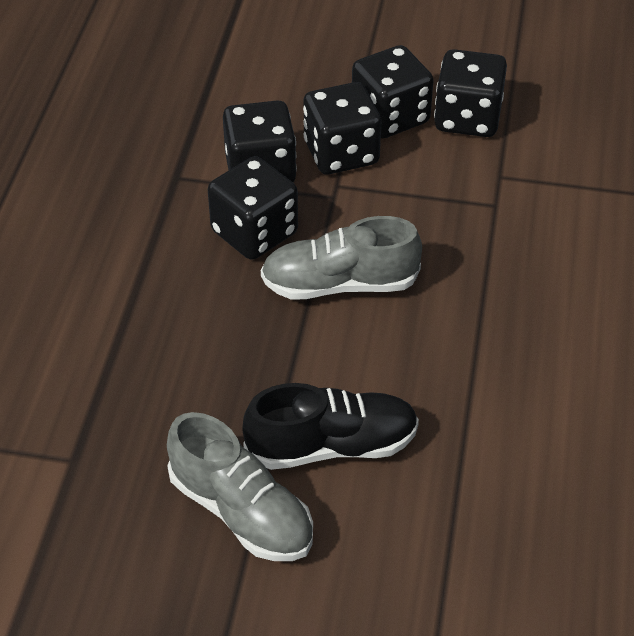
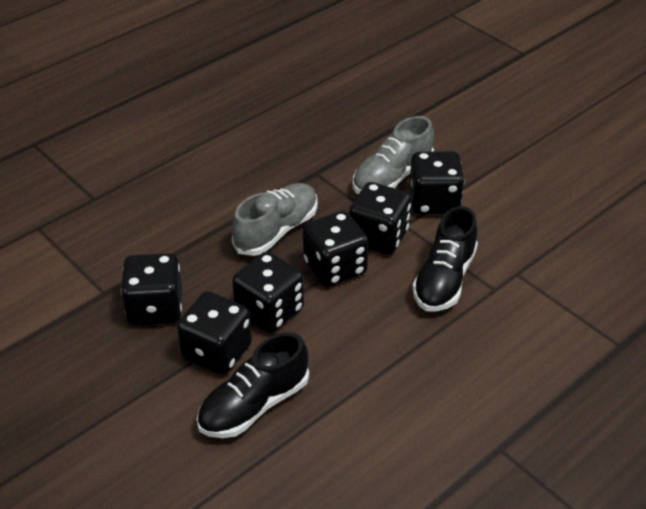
black dice: [208,156,298,260] [223,100,297,182] [303,82,381,174] [352,45,434,138] [434,49,507,137] = 5 -> [121,253,182,325] [177,291,252,375] [232,252,304,333] [303,211,369,287] [349,182,411,255] [409,151,464,215] = 6
black shoe: [243,383,419,470] = 1 -> [197,332,309,438] [412,206,478,312] = 2

